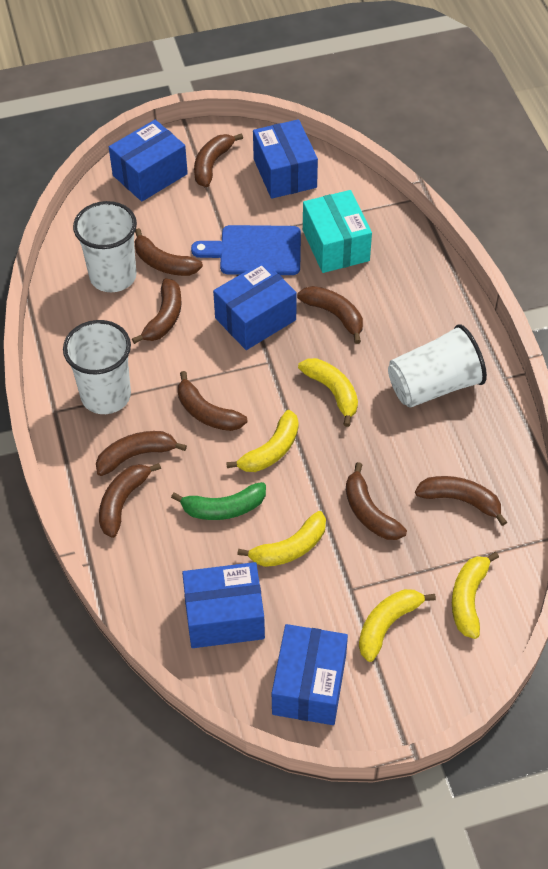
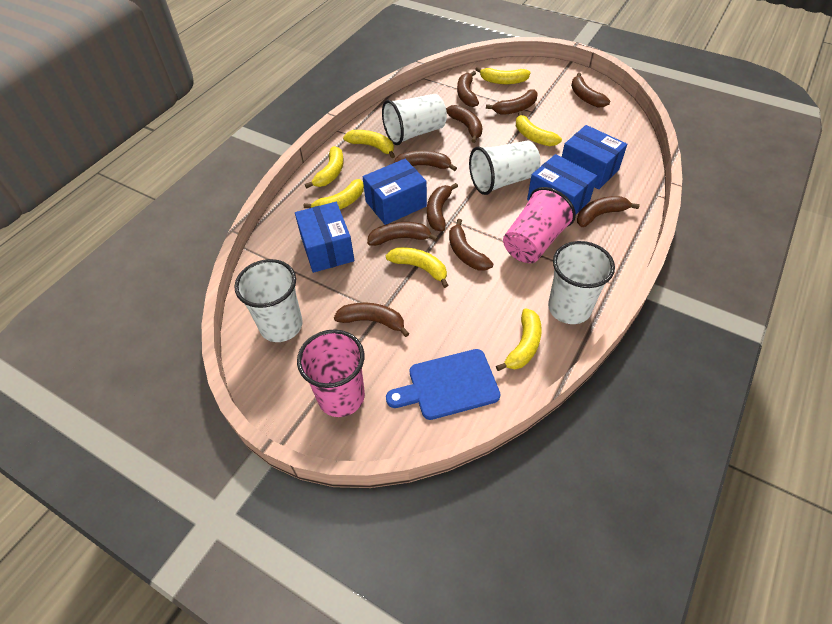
blue box: [109,120,188,201] [182,562,265,648] [213,261,297,350] [253,119,318,199] [272,624,348,725] = 5 -> [295,202,355,273] [363,159,427,225] [527,154,597,214] [562,125,627,189] = 4
brown banana: [96,431,187,476] [99,463,161,538] [132,278,182,344] [134,228,203,276] [178,371,247,431] [194,133,243,187] [297,286,363,344] [346,462,407,540] [415,476,507,526] = 9 -> [334,303,410,337] [367,222,438,246] [394,151,457,171] [427,183,458,231] [446,105,482,143] [449,219,493,271] [457,71,479,107] [486,89,538,115] [571,73,610,108] [577,196,640,227] = 10
green banana: [171,482,266,520] = 1 -> none = 0
pink cup: none = 0 -> [297,329,365,417] [503,187,576,263] = 2
turquoise box: [303,190,372,273] = 1 -> none = 0
white cup: [63,320,131,414] [73,201,137,292] [388,324,487,408] = 3 -> [234,259,303,342] [382,94,447,145] [469,140,541,195] [548,241,615,324] = 4
yellow banana: [226,410,299,472] [237,511,326,567] [298,358,358,427] [359,589,436,662] [452,552,499,639] = 5 -> [304,179,364,209] [305,146,344,188] [343,130,395,158] [386,247,448,288] [475,67,530,84] [496,308,542,371] [516,111,562,146] = 7

